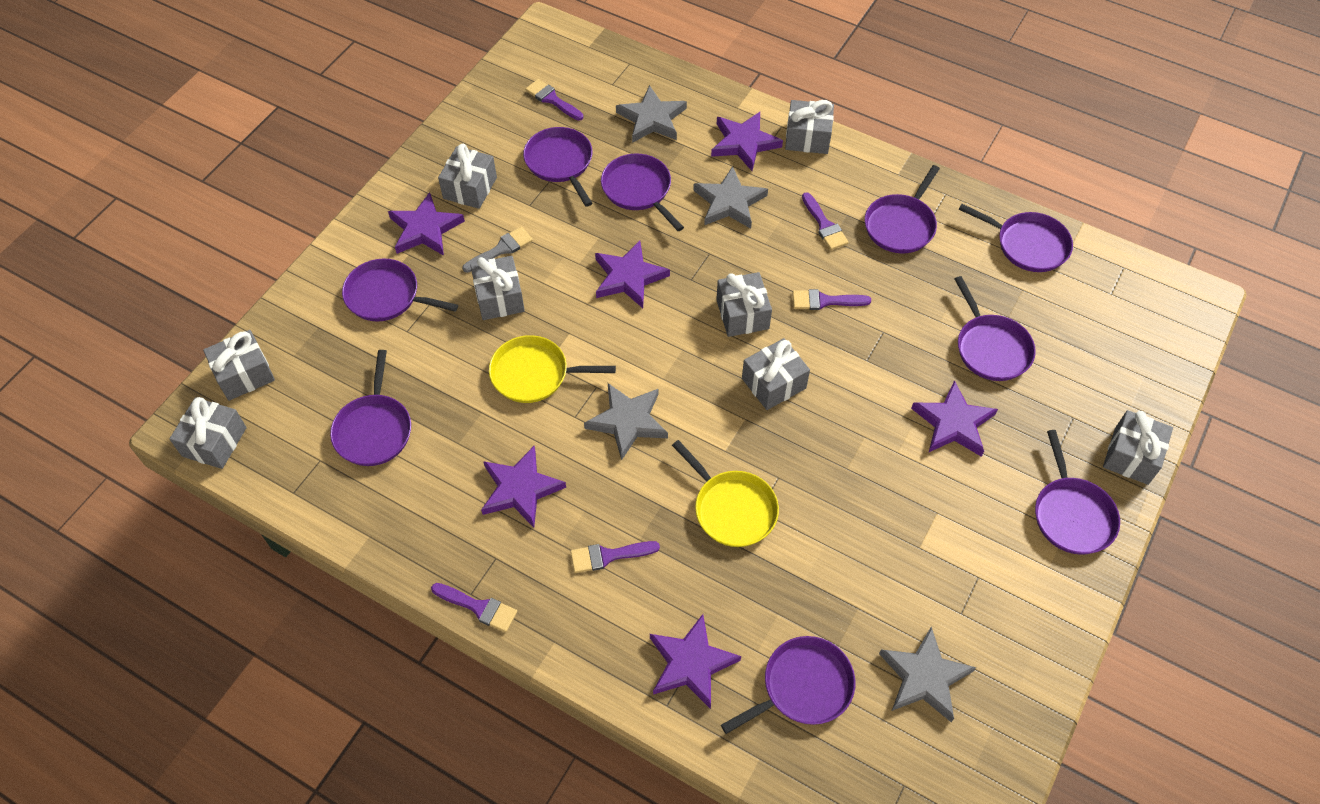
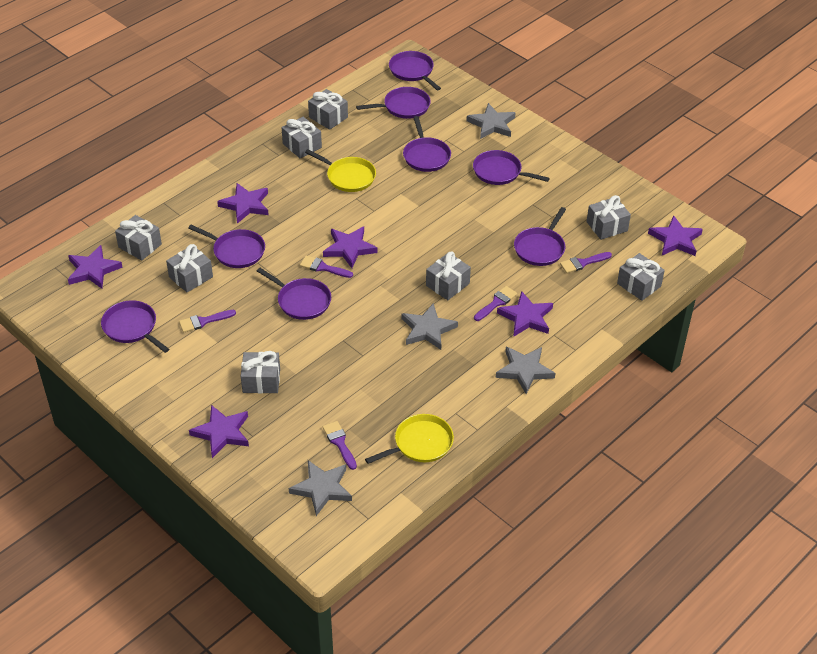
grey brush: [462,227,533,273] = 1 -> none = 0
purple pan: [330,350,411,466] [342,259,458,322] [523,127,593,207] [601,154,684,231] [721,636,855,734] [865,165,940,254] [955,276,1036,381] [959,204,1073,272] [1035,430,1120,555] = 9 -> [101,300,169,353] [188,225,265,268] [257,268,331,320] [356,87,431,119] [389,51,441,91] [403,116,451,172] [473,150,550,185] [514,207,566,266] = 8

